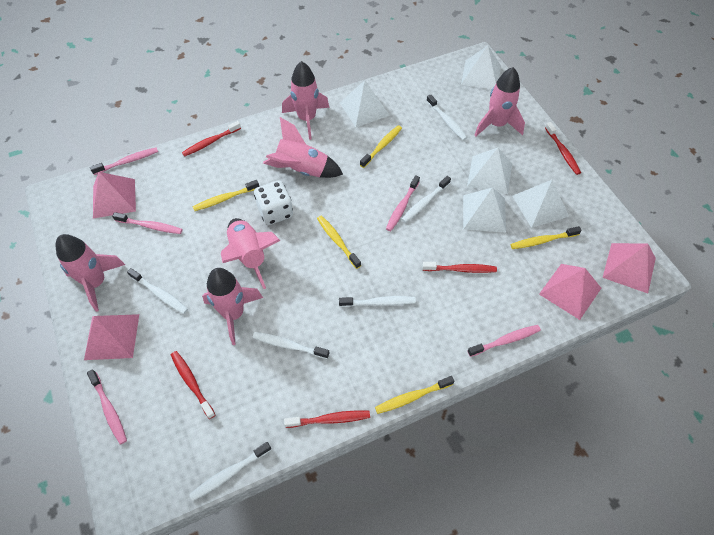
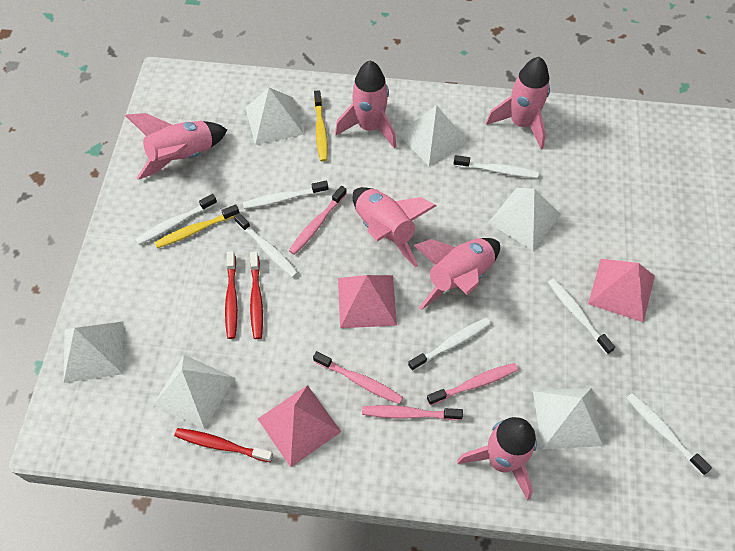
pink pyramid: [84,314,139,360] [93,172,136,219] [539,264,601,320] [602,243,656,293] = 4 -> [258,385,341,467] [338,275,397,328] [588,259,655,323] = 3
pink toothbrush: [87,369,127,445] [90,148,158,175] [112,212,183,234] [386,175,420,231] [467,325,541,357] = 5 -> [289,186,347,255] [313,351,403,404] [362,405,463,421] [427,363,518,405] = 4
red toothbrush: [171,351,215,419] [182,121,241,157] [284,410,370,428] [422,262,497,273] [545,122,581,175] = 5 -> [174,428,273,462] [225,251,238,339] [250,252,263,339] = 3
white dice: [254,180,293,225] = 1 -> none = 0
white pyramid: [340,80,389,127] [461,46,501,89] [463,187,506,233] [467,148,512,194] [512,180,569,228] = 5 -> [63,322,123,383] [153,355,235,430] [245,88,304,145] [398,105,467,166] [488,188,561,250] [533,388,603,450] = 6
white toothbrush: [127,268,188,314] [189,442,271,501] [253,332,329,359] [339,296,416,307] [402,176,451,223] [427,94,467,140] = 6 -> [136,194,217,245] [234,213,298,277] [243,181,329,209] [408,318,491,371] [453,155,539,178] [548,278,615,354] [627,393,712,475] = 7
yellow toothbrush: [193,180,259,211] [317,215,361,269] [360,125,402,168] [375,376,454,414] [511,226,582,249] = 5 -> [155,204,240,248] [314,90,328,162] = 2

